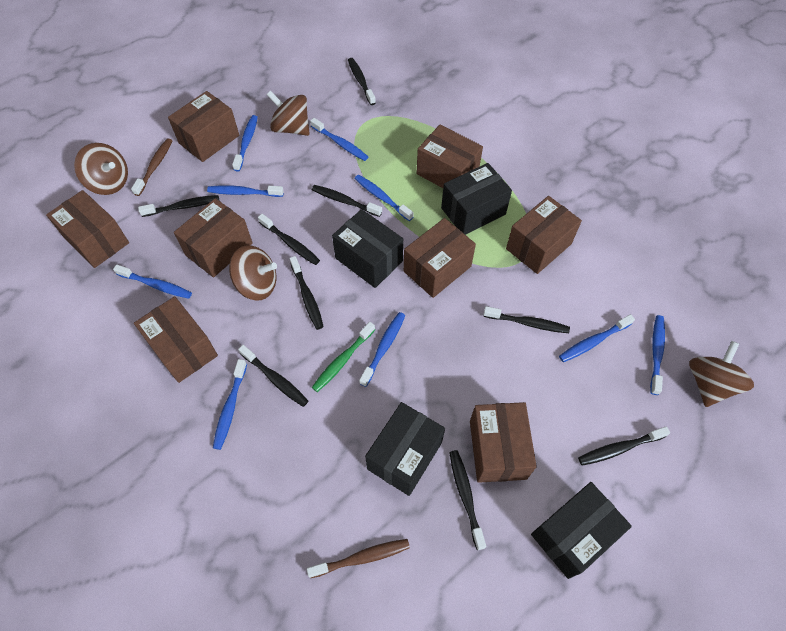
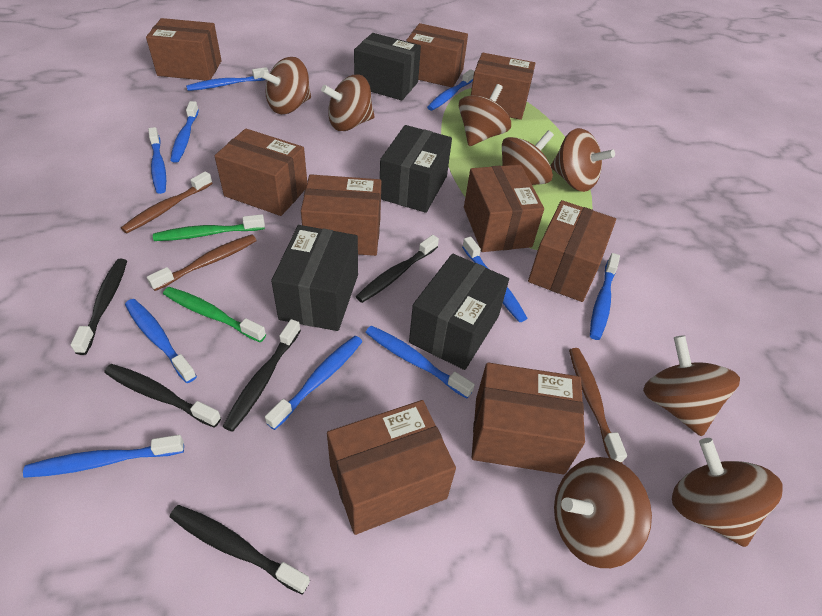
black toothbrush: [138,195,219,217] [238,345,308,407] [258,214,320,265] [290,256,324,330] [312,185,382,217] [348,58,376,105] [449,450,486,550] [483,306,570,333] [578,426,670,466] = 9 -> [71,259,127,355] [104,364,221,428] [170,505,310,594] [223,319,301,432] [356,235,439,303] = 5
blue toothbrush: [113,265,192,299] [207,185,284,197] [213,359,247,450] [232,115,258,172] [310,118,368,161] [355,175,414,221] [359,312,405,387] [559,314,635,362] [650,315,665,395] = 9 -> [23,435,184,478] [125,299,197,383] [148,127,166,194] [170,101,199,163] [186,67,269,91] [265,336,362,430] [365,326,475,398] [427,69,474,111] [462,237,527,322] [590,253,620,340] = 10
brown box: [46,190,129,268] [134,296,218,383] [168,91,239,162] [174,198,253,277] [404,218,476,298] [417,125,483,188] [470,402,537,483] [506,196,582,274] = 8 -> [146,18,222,80] [215,129,307,216] [301,174,381,256] [327,400,456,535] [406,23,468,87] [464,165,544,252] [471,53,535,120] [472,363,585,475] [528,200,616,302] = 9
brown spinning top: [74,143,128,195] [229,245,277,301] [267,90,310,136] [689,341,754,407] = 4 -> [260,57,311,114] [321,74,375,131] [459,84,511,146] [502,130,554,185] [551,128,615,192] [554,457,652,568] [643,335,740,436] [672,438,782,547] = 8
brown toothbrush: [131,138,172,196] [307,539,410,578] = 2 -> [121,171,213,233] [147,234,257,291] [569,348,627,463] = 3
green toothbrush: [312,322,375,392] = 1 -> [153,214,265,241] [163,287,266,342] = 2

